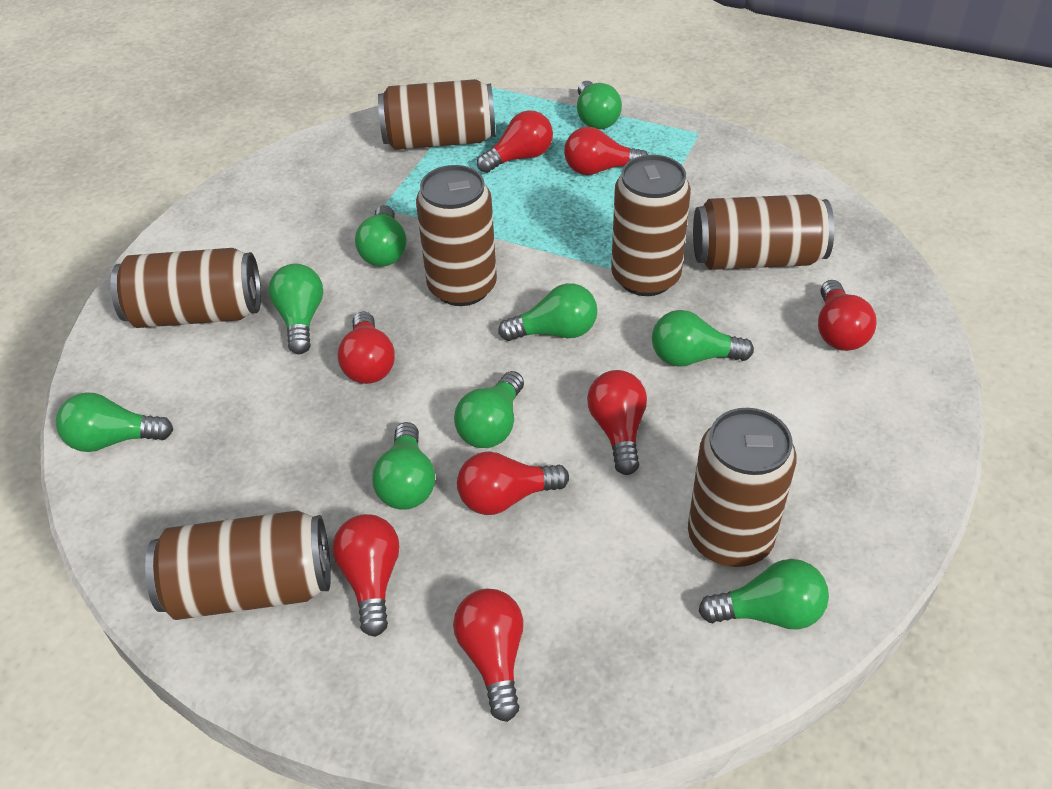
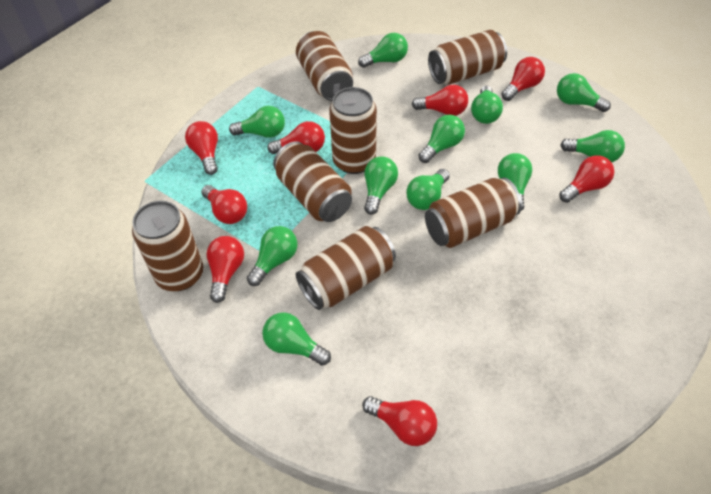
green light bulb: [56,392,173,452] [269,264,323,354] [355,205,407,267] [372,422,435,510] [454,371,524,448] [498,283,597,341] [577,81,622,129] [652,310,754,367] [698,559,829,630] = 9 -> [229,106,285,138] [247,226,297,286] [262,312,331,366] [358,33,408,68] [364,156,398,215] [406,169,450,210] [419,115,465,163] [471,86,503,124] [498,153,532,211] [557,73,611,112] [560,130,625,162] = 11

